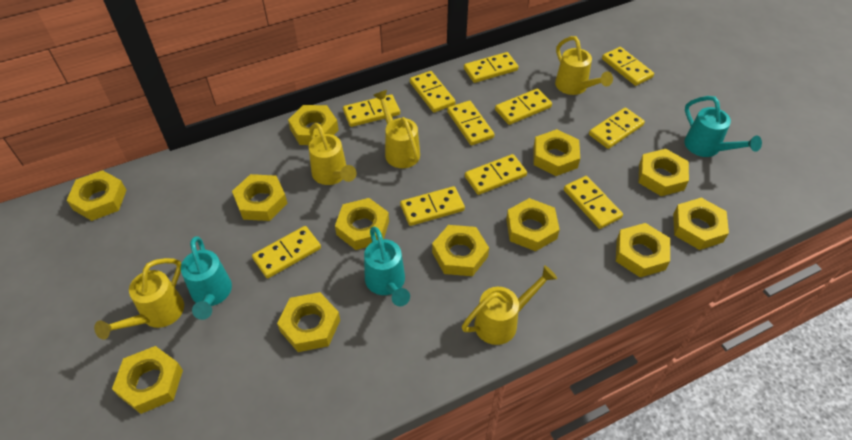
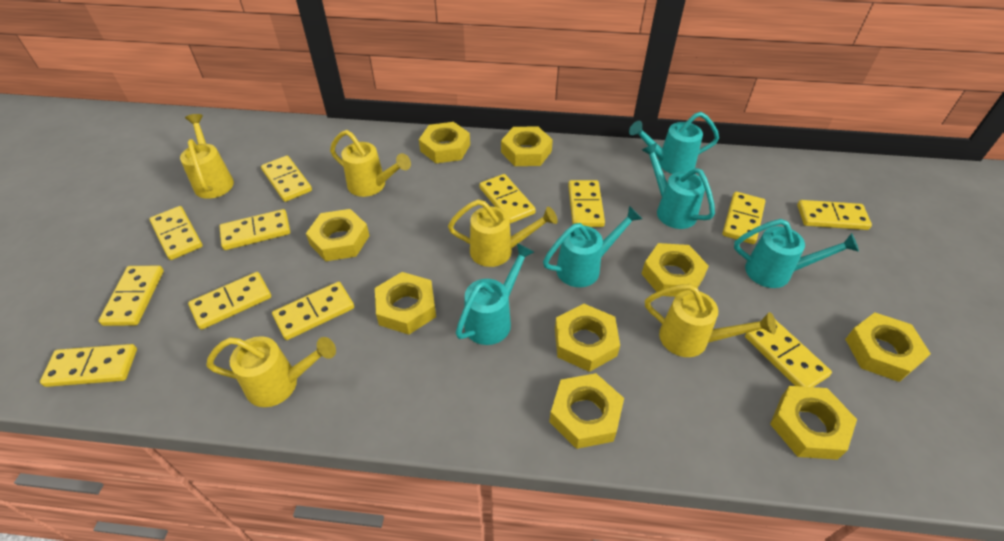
turquoise watering can: [181,236,232,320] [364,226,410,306] [684,96,762,157] = 3 -> [456,243,534,345] [543,206,642,287] [629,112,719,174] [642,143,715,229] [734,219,859,288] = 5
yellow domino: [252,226,321,278] [343,94,400,127] [400,186,465,226] [410,71,456,113] [447,100,494,145] [464,52,518,83] [465,154,527,195] [495,88,552,125] [564,176,623,229] [589,107,645,149] [602,47,654,86] = 11 -> [40,344,137,387] [99,266,164,326] [149,206,203,260] [188,272,271,330] [219,209,290,250] [261,156,312,202] [272,282,354,340] [479,174,536,224] [568,180,605,227] [722,192,765,244] [745,320,832,387] [797,200,872,230] = 12
yellow nut: [67,170,126,221] [112,346,183,414] [232,174,288,221] [277,292,340,352] [288,105,339,145] [335,198,389,250] [432,225,489,276] [506,198,560,251] [533,129,580,176] [616,223,670,277] [638,149,689,196] [673,198,729,250] = 12 -> [306,209,370,261] [375,272,436,335] [419,122,470,163] [501,126,553,166] [549,373,624,449] [555,304,620,372] [642,243,709,297] [770,386,857,460] [845,313,931,382] = 9

